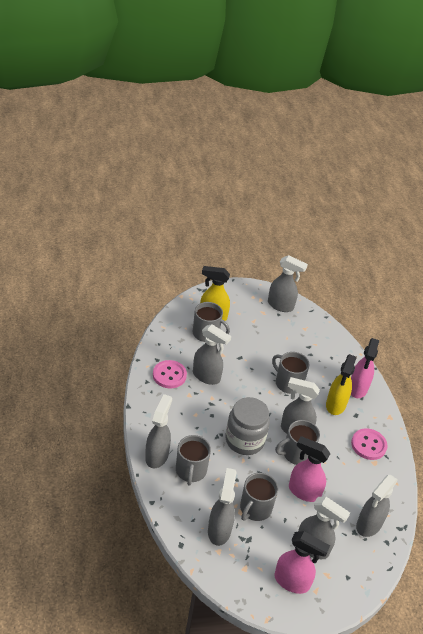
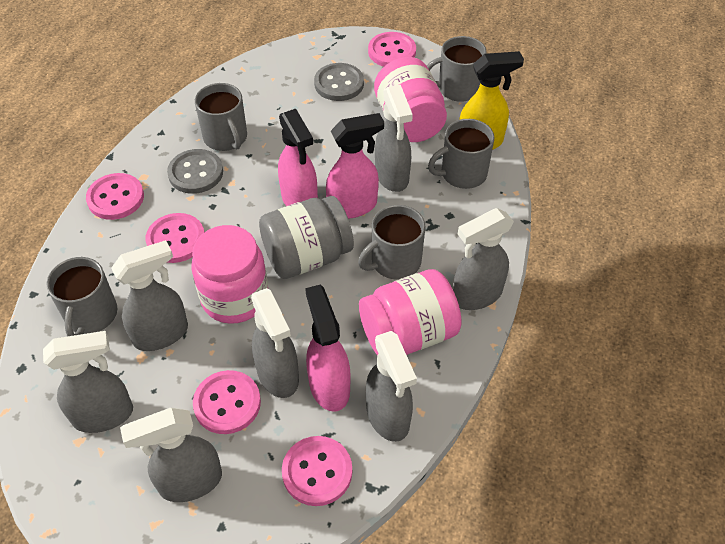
grey button: none = 0 -> [167,149,223,194] [314,63,364,101] = 2
pink button: [153,360,187,388] [351,428,388,460] = 2 -> [86,173,144,220] [146,213,204,263] [193,370,261,434] [282,436,352,506] [368,32,416,67] = 5
pink jar: none = 0 -> [191,225,268,324] [359,269,461,355] [374,57,447,142] = 3
yellow spray bottle: [200,266,230,321] [326,354,357,415] = 2 -> [459,51,524,150] = 1

